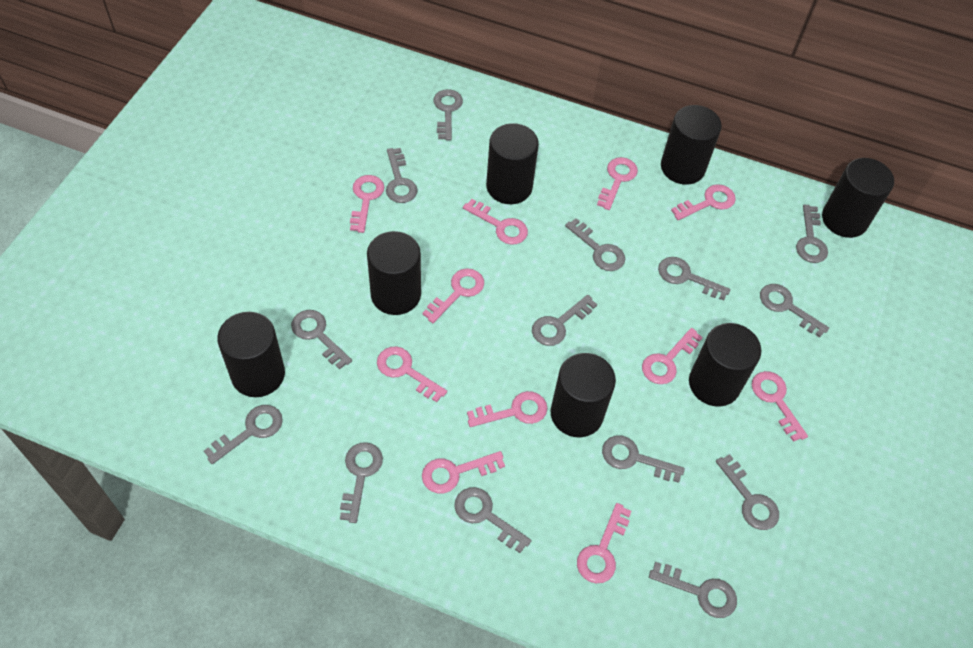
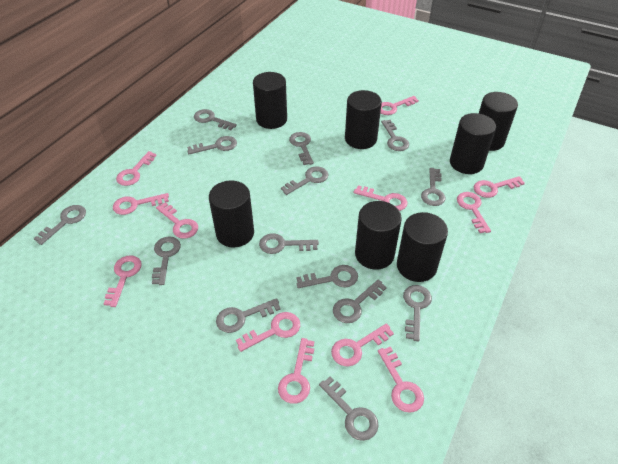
pink key: [350,175,384,233] [377,346,447,402] [422,451,505,493] [423,268,484,323] [463,199,528,245] [467,391,547,427] [577,503,631,583] [597,157,638,210] [642,328,703,384] [671,184,736,220] [752,371,808,442] = 11 -> [103,255,142,307] [113,193,169,215] [116,151,157,186] [156,202,198,239] [236,312,300,352] [278,338,314,404] [331,323,394,367] [354,185,408,211] [378,346,424,413] [380,96,419,115] [457,192,491,233] [474,176,525,198] = 12

